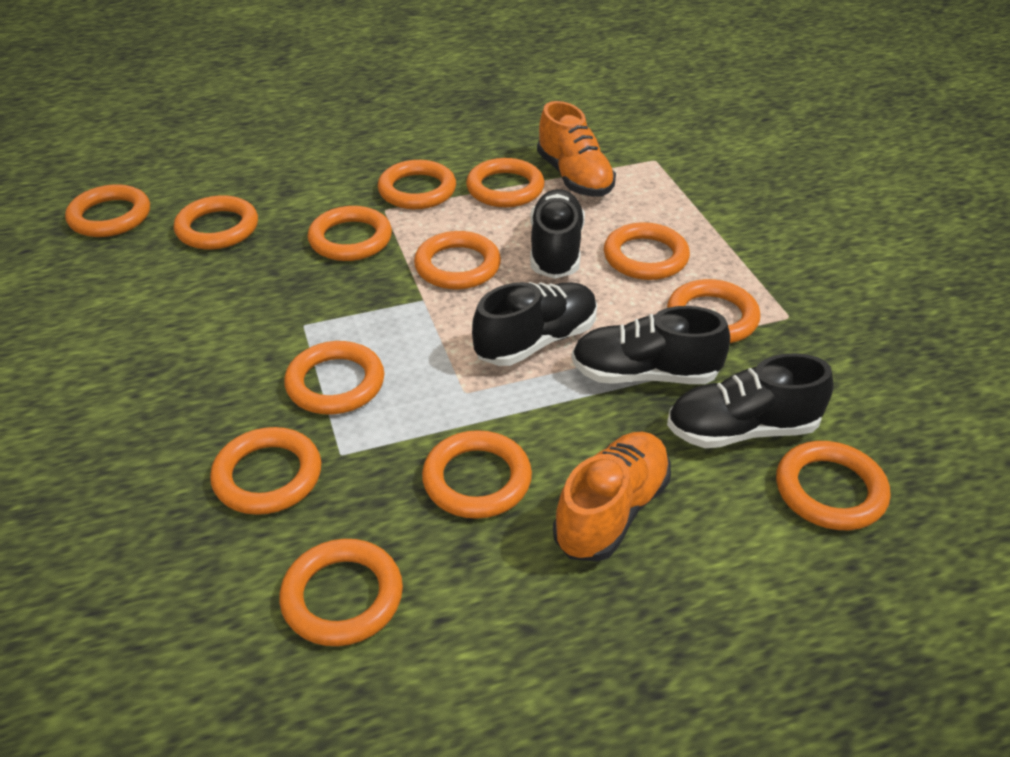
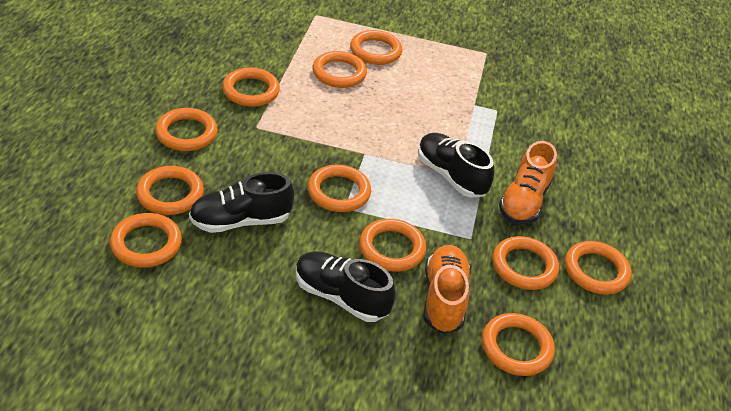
black shoe: [472,282,597,366] [530,189,585,279] [572,306,730,384] [667,353,834,448] = 4 -> [189,172,294,233] [296,251,396,322] [418,133,494,198] = 3
orange ring: [65,184,150,237] [174,195,258,250] [210,427,321,515] [279,539,403,646] [284,341,384,414] [308,206,392,261] [378,160,456,209] [414,231,501,290] [422,430,532,519] [466,158,544,207] [604,222,690,280] [667,279,760,343] [776,441,890,530] = 13 -> [110,213,182,268] [136,166,204,215] [155,108,218,151] [222,67,280,107] [308,165,371,212] [312,51,367,88] [350,30,402,65] [359,219,426,272] [482,313,555,376] [493,236,559,290] [565,241,631,295] = 11

